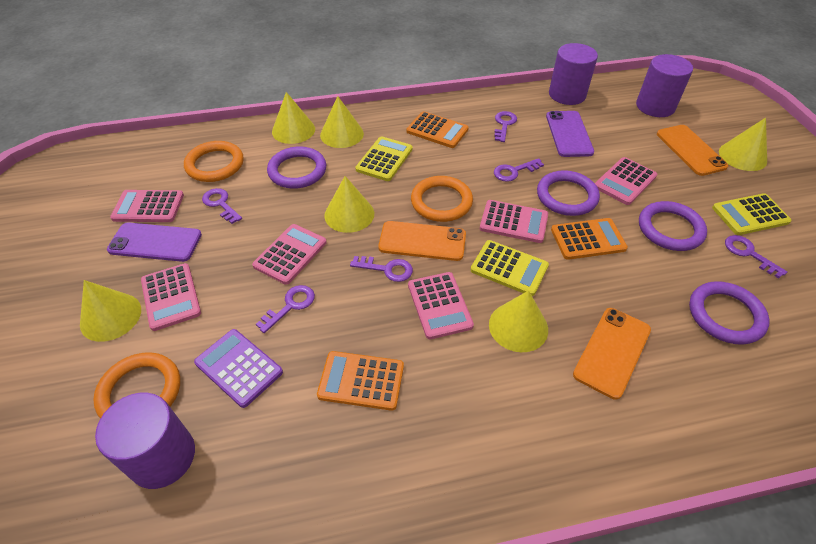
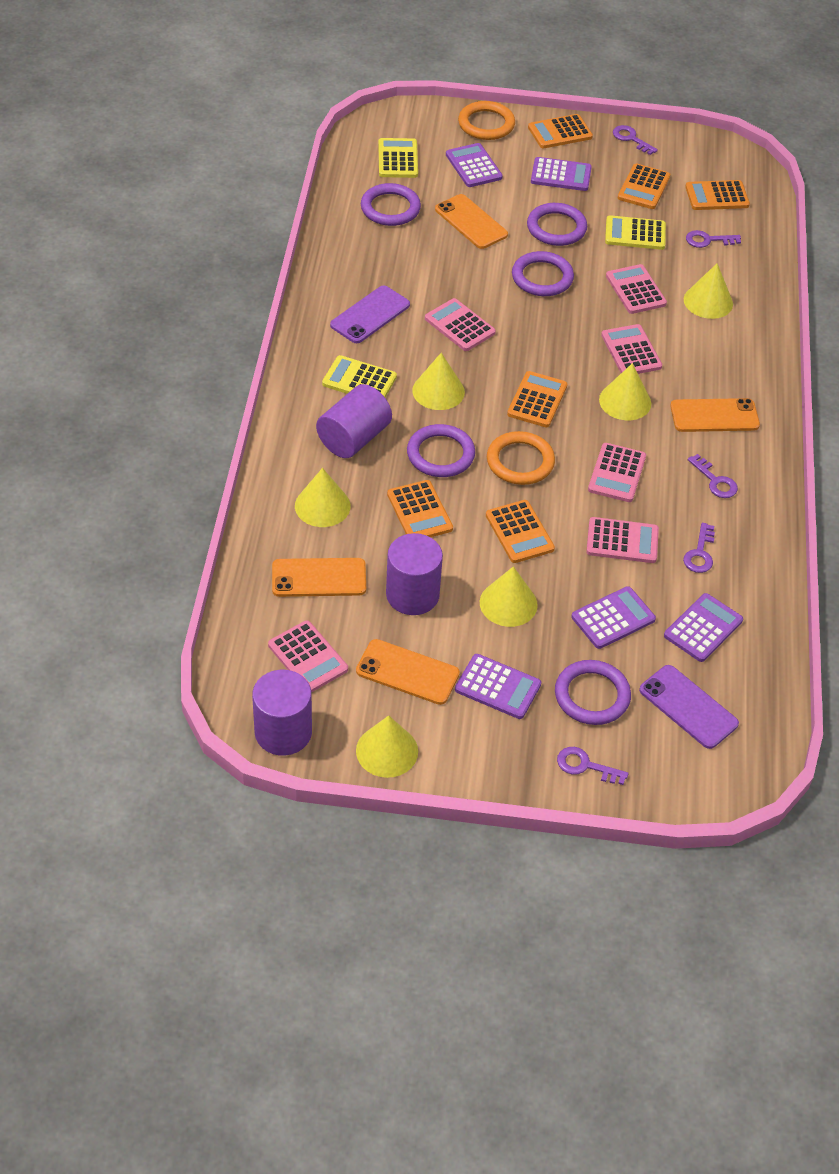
orange calculator: [317,351,404,411] [406,111,469,148] [551,218,628,260] = 3 -> [387,480,453,537] [486,500,555,563] [507,371,567,427] [528,114,593,149] [618,164,670,209] [685,180,750,210] = 6
orange phone: [378,221,466,261] [573,308,651,400] [657,125,728,176] = 3 -> [272,558,366,597] [356,639,460,705] [435,194,508,249] [670,398,760,432] = 4
orange ring: [93,352,180,419] [184,141,244,182] [411,176,473,222] = 3 -> [458,101,515,140] [487,431,555,485] = 2
purple calculator: [194,329,283,408] = 1 -> [446,143,503,187] [455,654,541,719] [531,157,592,191] [572,586,656,649] [664,593,743,662] = 5
purple key: [202,188,242,224] [256,285,315,333] [350,256,413,282] [494,111,517,142] [494,158,544,182] [725,235,787,279] = 6 -> [557,747,629,785] [613,125,658,155] [683,523,715,573] [686,230,741,248] [688,454,738,498] = 5
purple ring: [267,146,327,189] [537,170,600,216] [639,201,707,251] [689,281,770,345] = 4 -> [361,183,421,226] [407,424,475,477] [512,251,574,296] [527,203,587,246] [555,660,631,725] = 5

